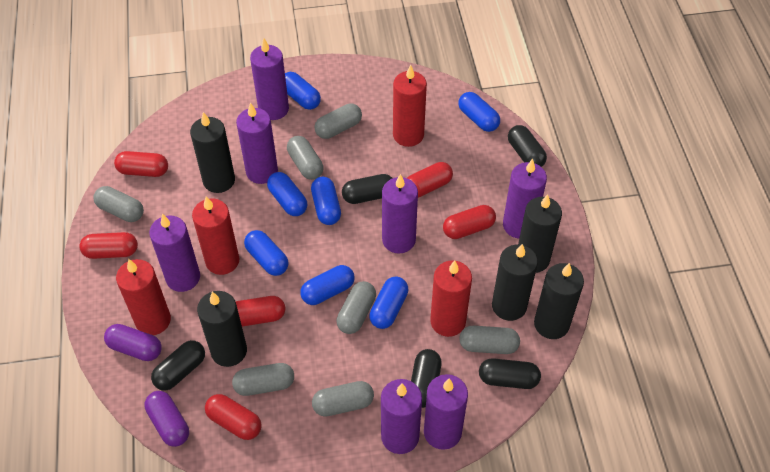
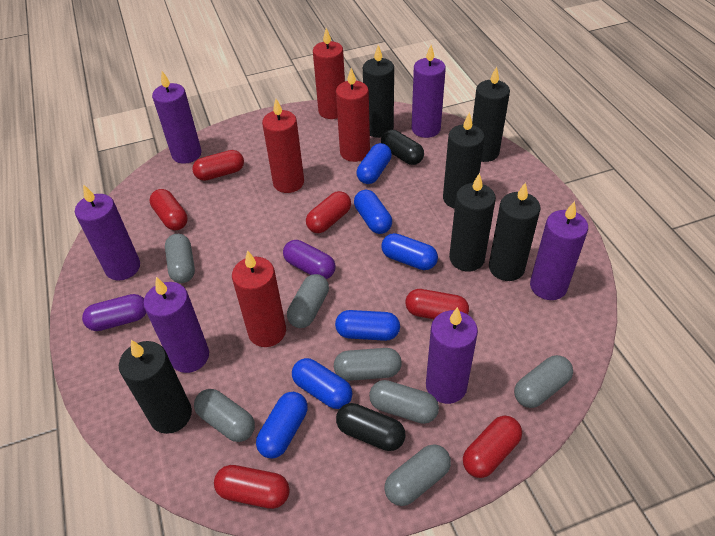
black candle: [190,112,235,193] [197,291,247,367] [492,244,538,321] [518,194,562,273] [534,263,584,339] = 5 -> [119,340,192,434] [363,45,394,138] [443,112,485,209] [449,173,496,272] [472,66,510,162] [489,182,541,281] = 6
black capsule: [151,340,205,391] [342,174,393,204] [411,349,441,408] [479,358,541,389] [508,125,547,167] = 5 -> [336,403,406,451] [381,130,424,165] = 2
blue capsule: [244,230,289,276] [267,172,307,216] [285,72,321,110] [300,265,355,305] [311,177,341,225] [369,277,408,329] [458,92,500,132] = 7 -> [256,392,308,459] [292,358,353,409] [335,310,400,341] [354,190,392,234] [357,143,392,184] [382,233,438,270] = 6
purple candle: [149,214,200,292] [236,103,278,184] [250,38,289,120] [381,379,422,454] [382,174,418,254] [424,374,468,450] [503,159,547,238] = 7 -> [75,184,140,281] [143,277,209,373] [152,71,202,164] [411,45,446,138] [426,307,478,404] [530,201,588,300] = 6

